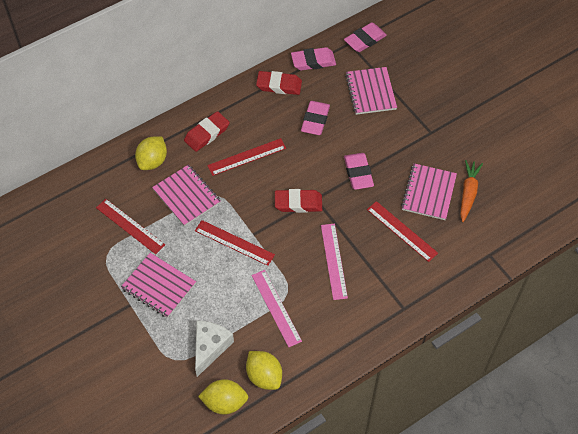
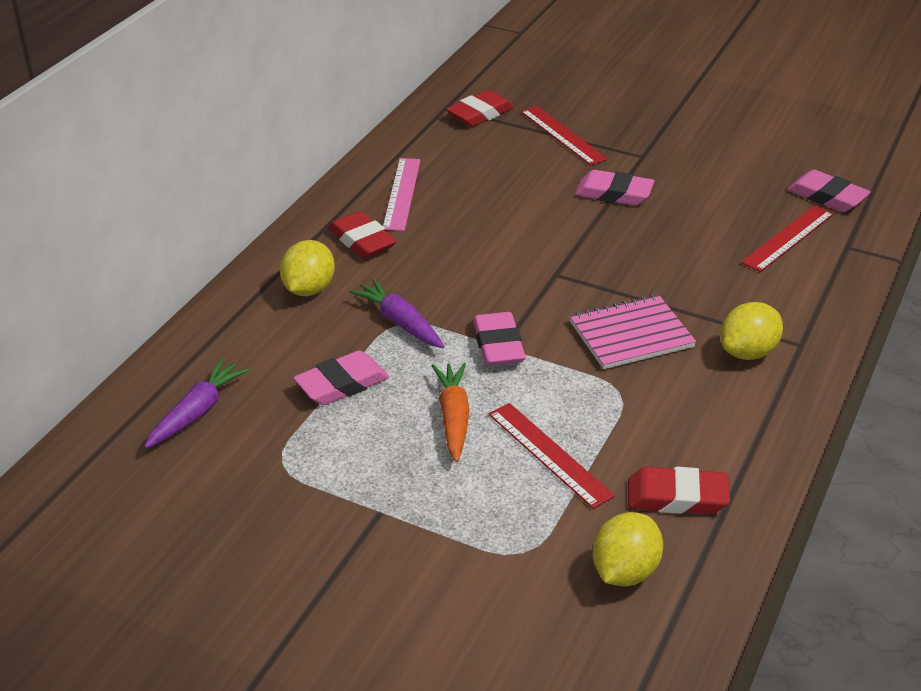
pink notebook: [121,253,196,318] [152,164,220,226] [345,67,397,115] [401,163,457,220] = 4 -> [569,295,696,369] = 1
pink ruler: [252,270,302,347] [321,224,348,300] = 2 -> [383,158,421,231] = 1
purple carrot: none = 0 -> [144,358,249,449] [349,278,445,348] = 2
red ruler: [96,199,165,254] [195,220,275,266] [207,138,286,176] [367,201,438,262] = 4 -> [489,403,615,509] [521,106,608,165] [741,205,834,272] = 3
white cheese: [195,321,234,377] = 1 -> none = 0

